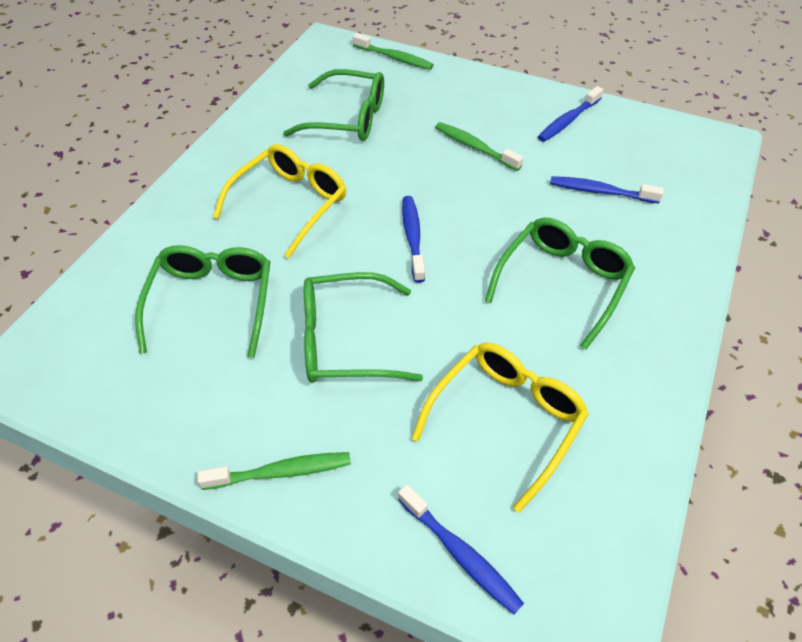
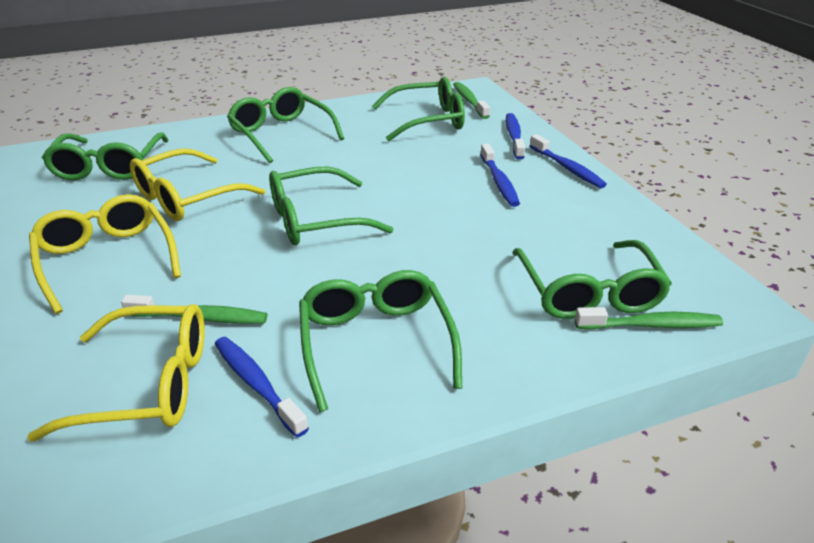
green glasses: [135,245,270,358] [283,69,384,141] [304,272,423,383] [485,218,635,350] = 4 -> [42,133,169,181] [227,87,344,163] [269,167,394,245] [299,270,462,412] [372,77,465,141] [512,240,672,319] = 6
yellow glasses: [213,144,347,258] [412,343,589,513] = 2 -> [27,304,205,442] [29,194,181,314] [130,148,265,221] = 3

